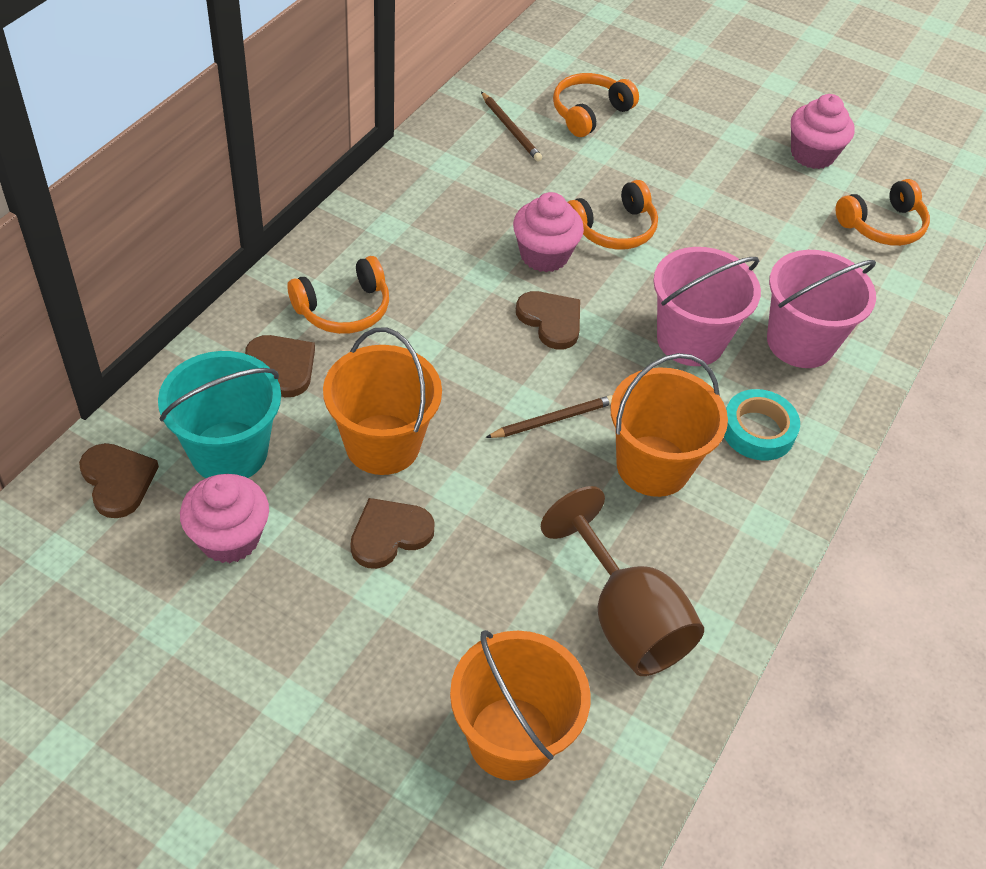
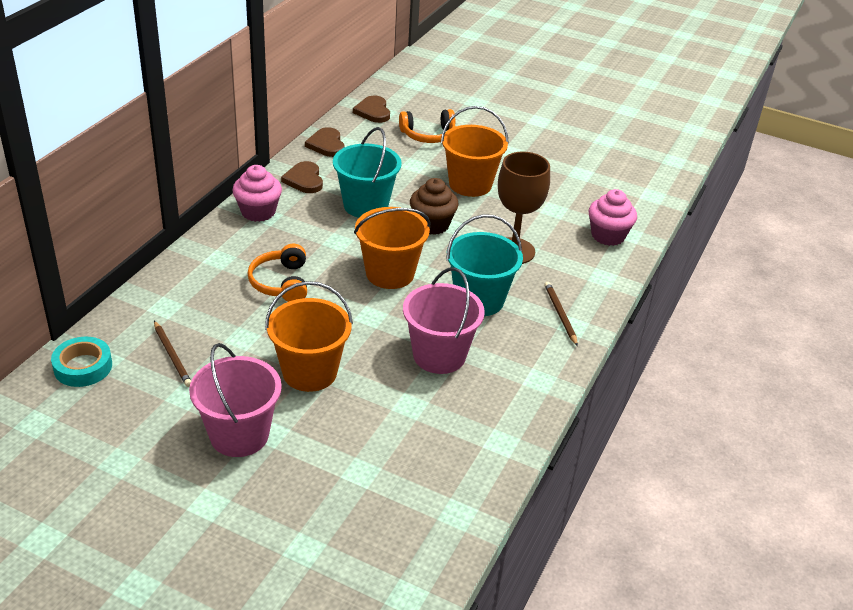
brown cupcake: none = 0 -> [410,178,458,235] = 1
brown heart: [79,443,159,518] [245,335,315,397] [351,498,435,569] [516,291,580,350] = 4 -> [281,161,323,193] [305,127,344,157] [353,96,390,123] = 3
orange headphones: [287,256,389,334] [553,73,639,137] [568,180,658,250] [835,179,930,246] = 4 -> [247,243,307,302] [399,109,455,143] = 2
pink cupcake: [180,474,269,563] [513,192,584,272] [791,94,855,169] = 3 -> [232,165,282,222] [589,189,637,246] = 2
turquoise bucket: [158,351,281,478] = 1 -> [333,127,402,218] [446,214,523,316] = 2

